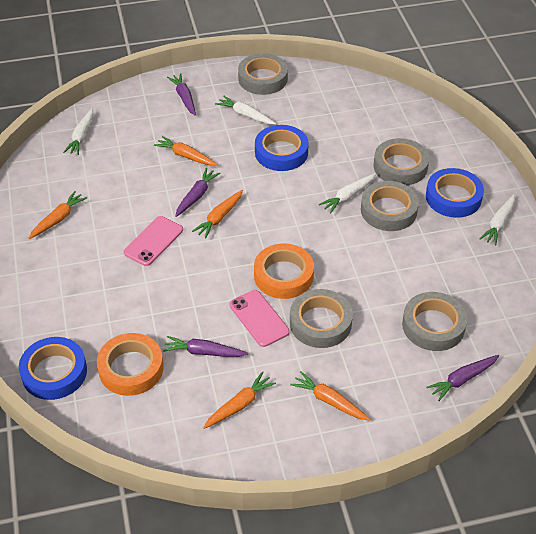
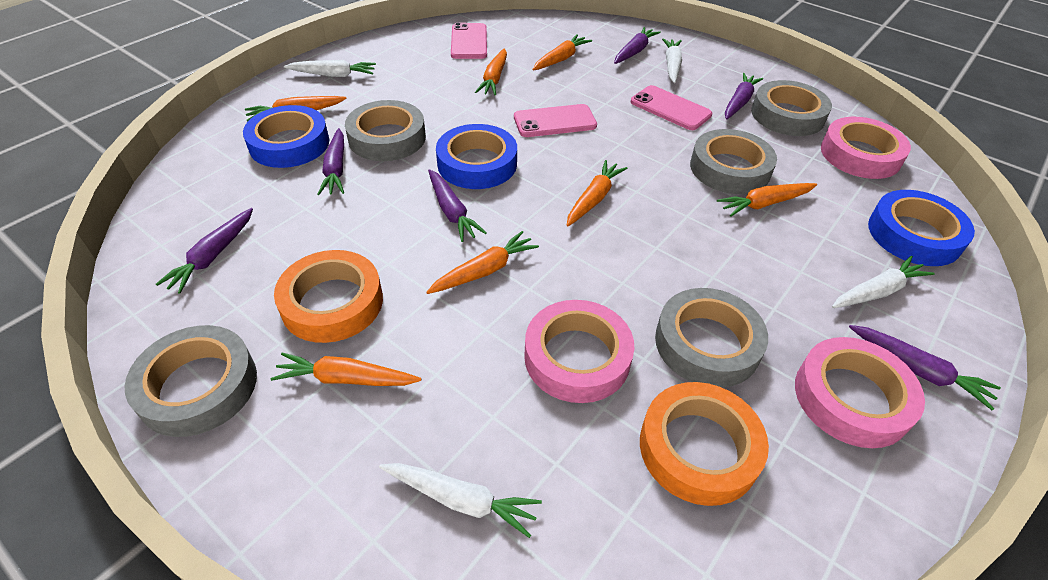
orange carrot: [28,191,87,239] [154,136,218,165] [192,190,243,239] [203,371,276,429] [290,371,370,420] = 5 -> [245,96,346,122] [270,352,421,386] [426,231,539,294] [475,48,507,96] [532,34,592,70] [567,160,628,226] [717,183,817,217] = 7
pink phone: [124,216,183,266] [229,290,290,347] = 2 -> [451,23,487,59] [514,104,597,137] [631,85,712,130] = 3
pink tape: none = 0 -> [524,300,635,403] [795,337,925,448] [821,117,911,179] = 3
purple carrot: [163,336,248,357] [167,73,196,116] [175,168,221,217] [426,355,499,401] = 4 -> [156,208,253,294] [317,128,344,195] [428,169,487,242] [614,27,661,64] [725,73,763,120] [849,325,1001,410] = 6

